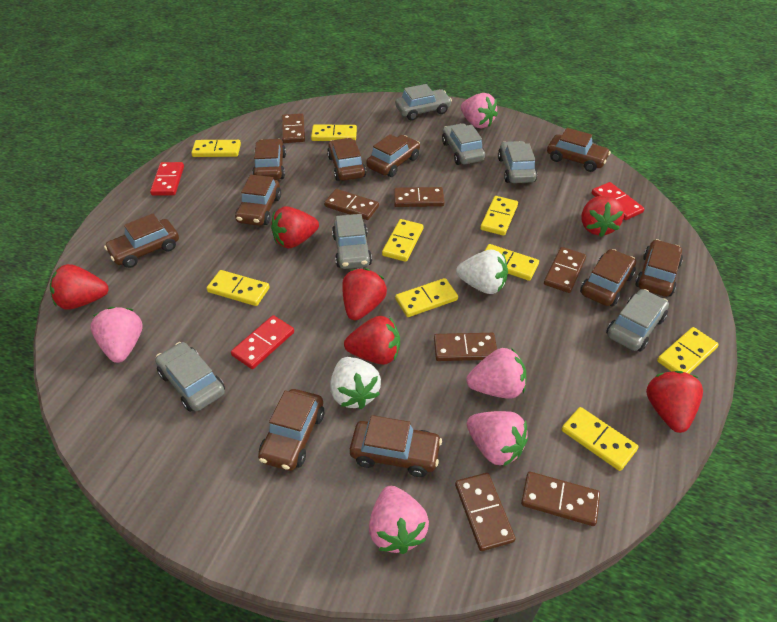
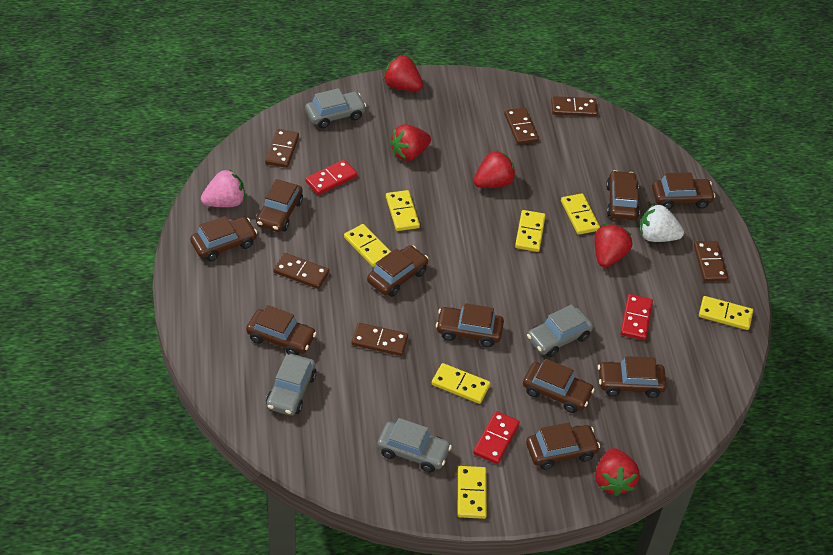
brown domino: [282,113,305,143] [324,189,379,220] [394,187,444,207] [434,333,497,361] [455,473,515,551] [521,472,600,526] [544,247,586,293] = 7 -> [265,129,299,168] [273,253,329,289] [352,323,408,356] [504,107,539,144] [551,96,598,117] [694,241,728,282] = 6
grey car: [155,342,225,412] [332,214,372,269] [395,84,452,120] [442,123,485,165] [498,141,537,183] [606,289,669,352] = 6 -> [266,354,317,416] [305,88,366,128] [377,418,452,473] [527,304,593,357] = 4
pink strawberry: [90,307,143,363] [369,486,429,554] [461,93,498,128] [466,348,526,399] [467,411,528,466] = 5 -> [201,169,245,207] = 1
red strawberry: [50,264,109,310] [271,206,319,249] [342,268,387,320] [344,316,400,365] [582,196,624,237] [646,371,703,433] = 6 -> [383,55,423,91] [390,124,431,161] [474,151,516,188] [594,224,632,268] [595,448,640,496] = 5
white strawberry: [330,357,381,409] [456,250,508,294] = 2 -> [640,204,684,242] = 1
yellow domino: [191,140,241,157] [207,270,269,306] [311,125,357,141] [382,219,424,262] [395,278,458,317] [480,196,518,236] [485,244,539,281] [561,407,639,471] [657,327,719,374] = 9 -> [344,224,391,267] [386,190,420,231] [432,363,490,404] [458,466,487,519] [515,210,546,252] [561,193,600,235] [699,296,753,330] = 7

